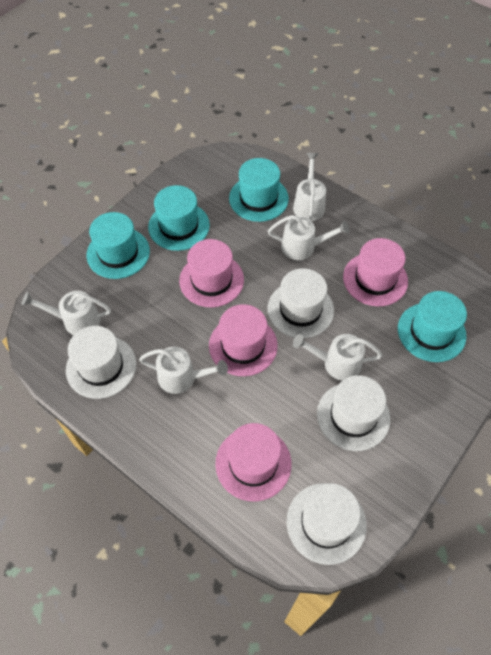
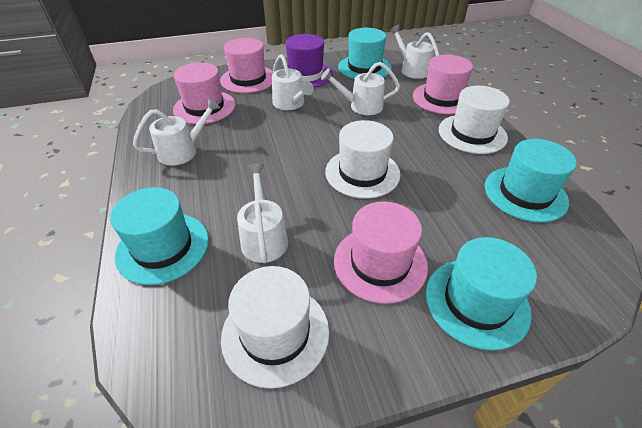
purple hat: none = 0 -> [282,34,333,87] = 1
white hat: [66,326,136,399] [268,268,334,338] [286,483,367,565] [317,375,391,451] = 4 -> [221,266,329,388] [325,120,400,199] [439,86,510,154] = 3

